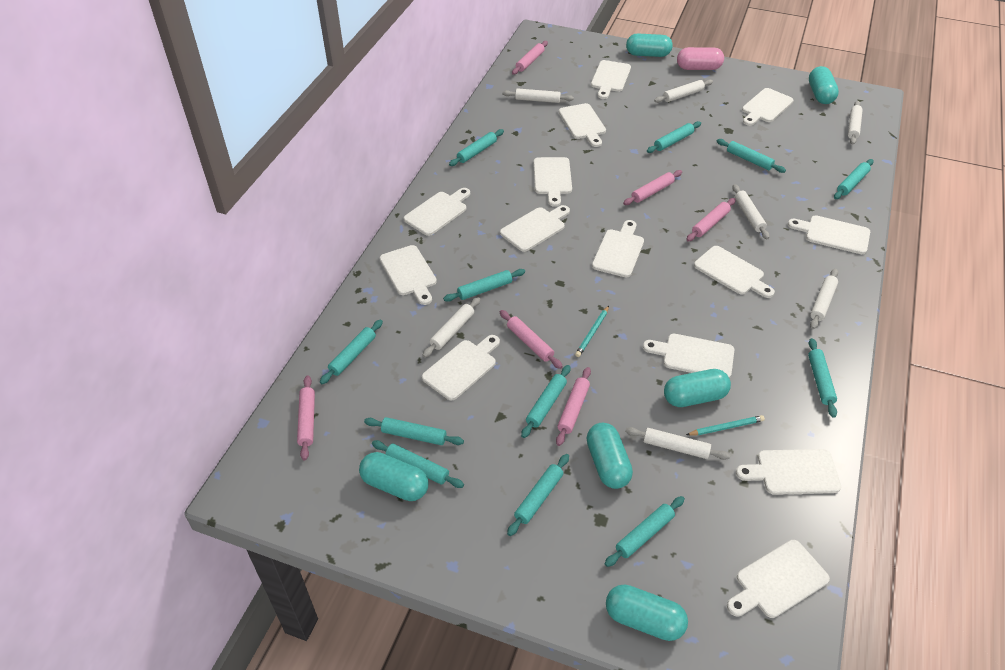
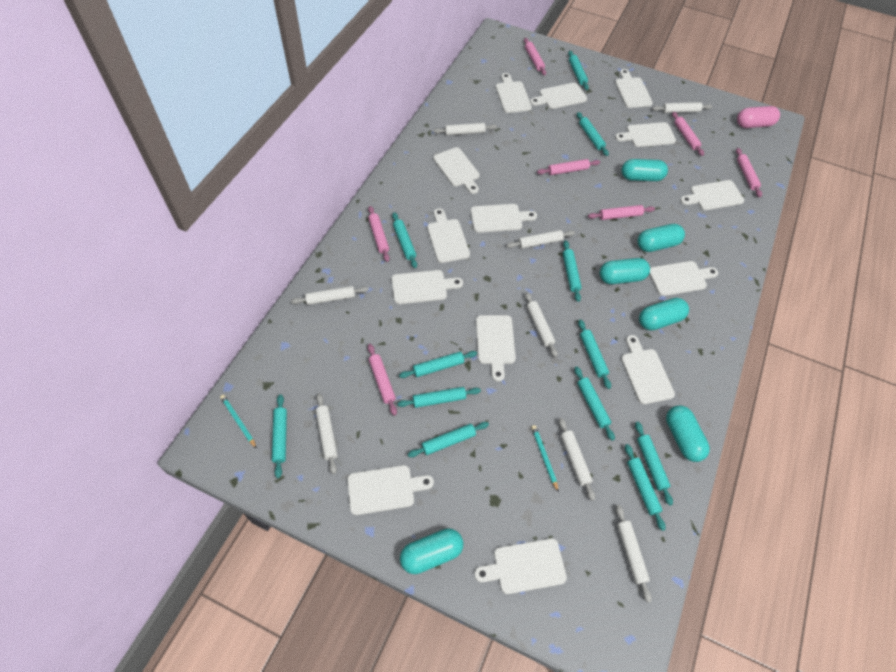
pink rolling pin: [297,376,315,460] [500,310,563,369] [512,41,548,75] [556,367,591,446] [623,170,682,205] [686,198,736,241] = 6 -> [368,206,390,262] [368,344,397,416] [524,38,546,76] [537,159,600,175] [588,205,655,220] [672,112,704,156] [736,148,762,197] = 7
white rolling pin: [423,297,480,358] [502,88,574,103] [625,427,730,460] [654,79,713,103] [732,184,770,239] [810,269,838,329] [848,101,863,145] = 7 -> [291,286,369,305] [315,393,338,474] [433,123,497,135] [506,230,575,249] [525,292,558,357] [559,418,595,501] [616,505,652,603] [652,102,712,113] = 8

